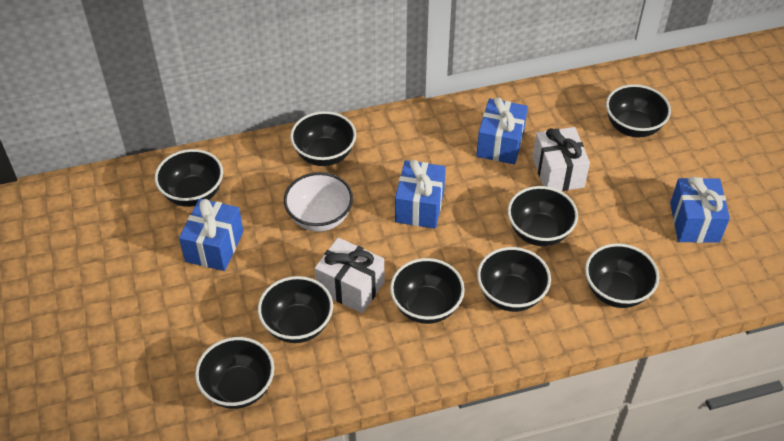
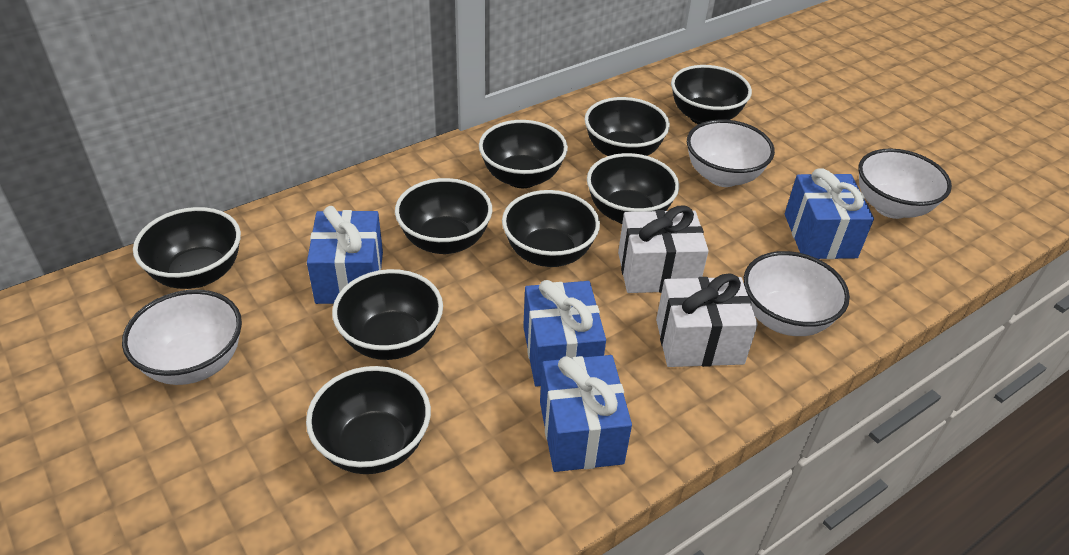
white bowl: [284,172,353,232] = 1 -> [122,289,242,385] [687,120,775,187] [744,251,850,336] [858,148,952,219] = 4

